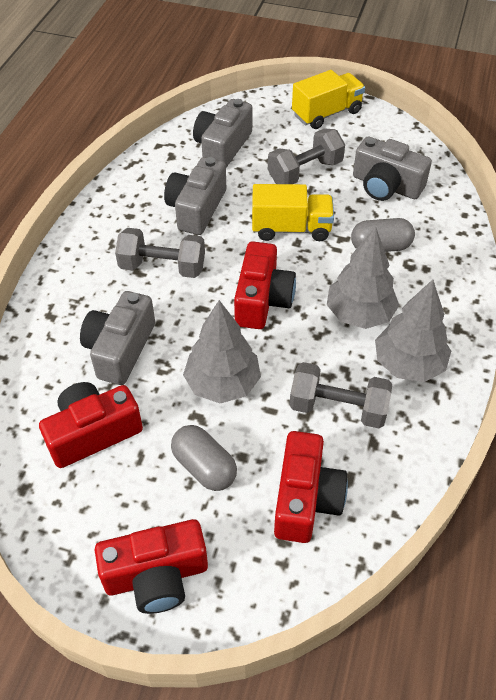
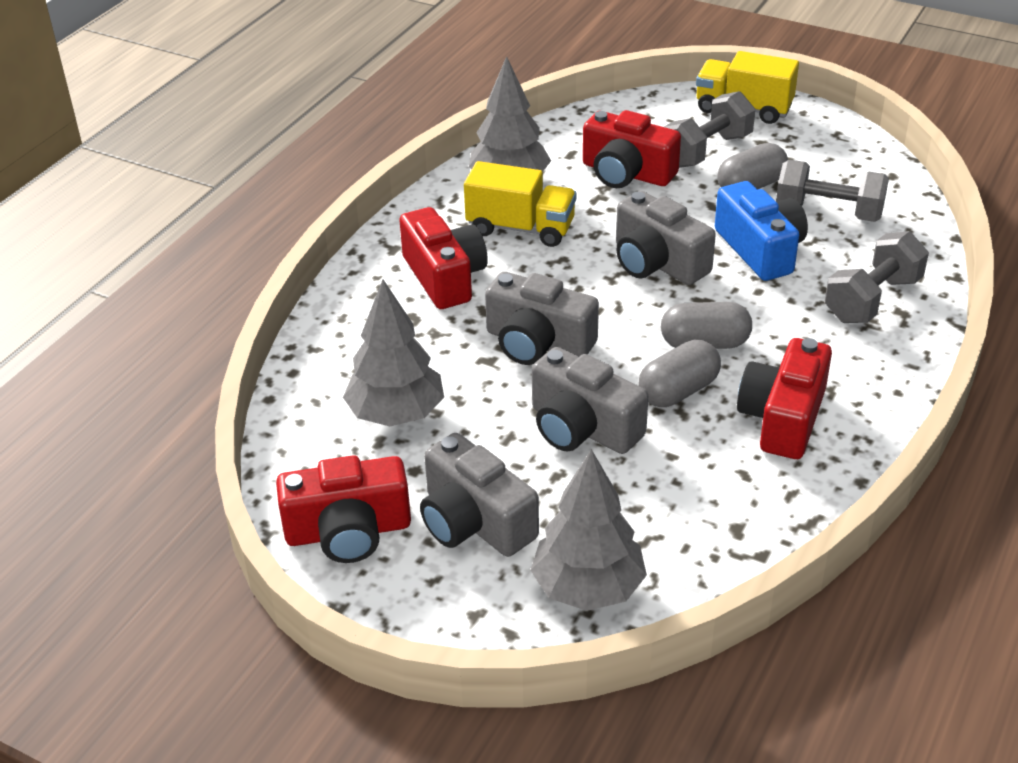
blue camera: none = 0 -> [715,181,808,281] = 1
grey capsule: [171,425,237,491] [351,218,415,252] = 2 -> [639,340,721,407] [661,302,752,349] [717,143,788,190] = 3

